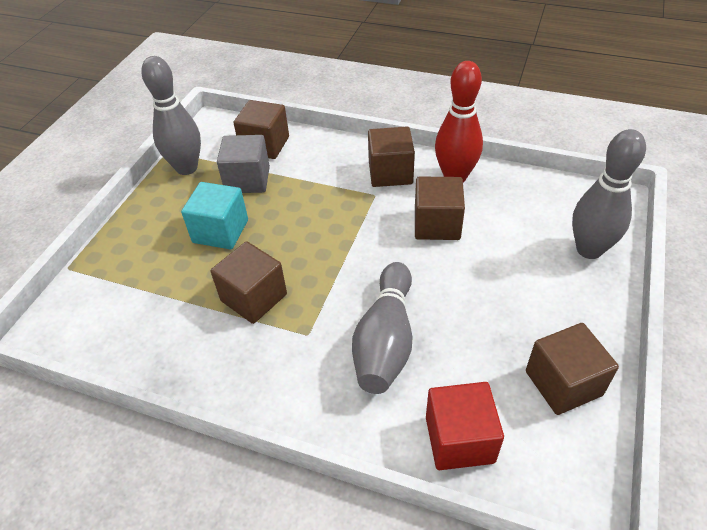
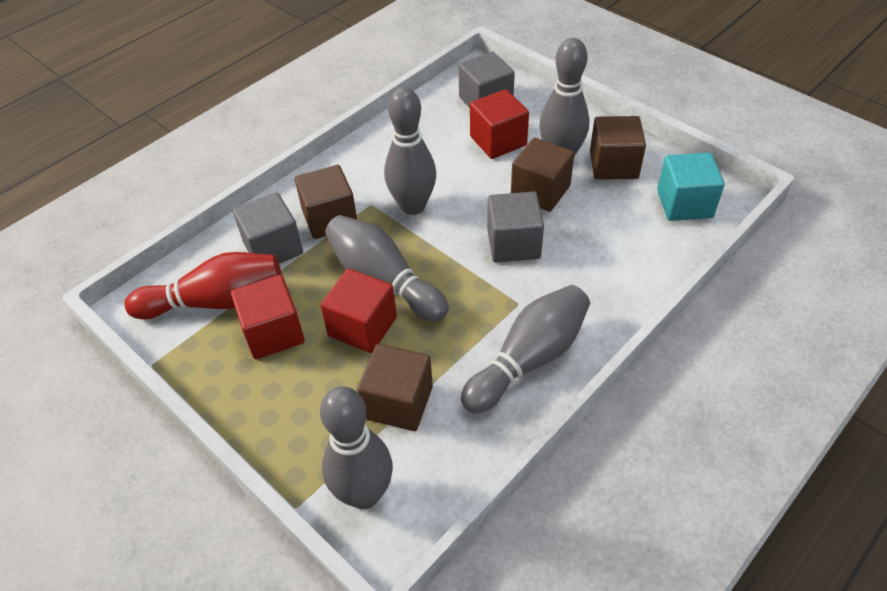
brown cube: [211,241,287,324] [233,100,289,159] [368,127,415,187] [415,177,465,240] [526,323,619,415] = 5 -> [295,165,357,239] [357,344,433,431] [511,137,575,212] [590,116,646,179] = 4
grey bowling pin: [142,56,201,175] [352,262,412,394] [572,129,646,259] = 3 -> [320,386,393,509] [325,215,449,322] [384,87,436,215] [461,285,590,414] [539,38,589,156] = 5
grey cube: [217,135,270,193] = 1 -> [233,192,303,263] [458,52,515,108] [487,192,544,262] = 3
red cube: [426,382,504,470] = 1 -> [231,275,305,359] [320,268,397,353] [470,89,529,159] = 3

